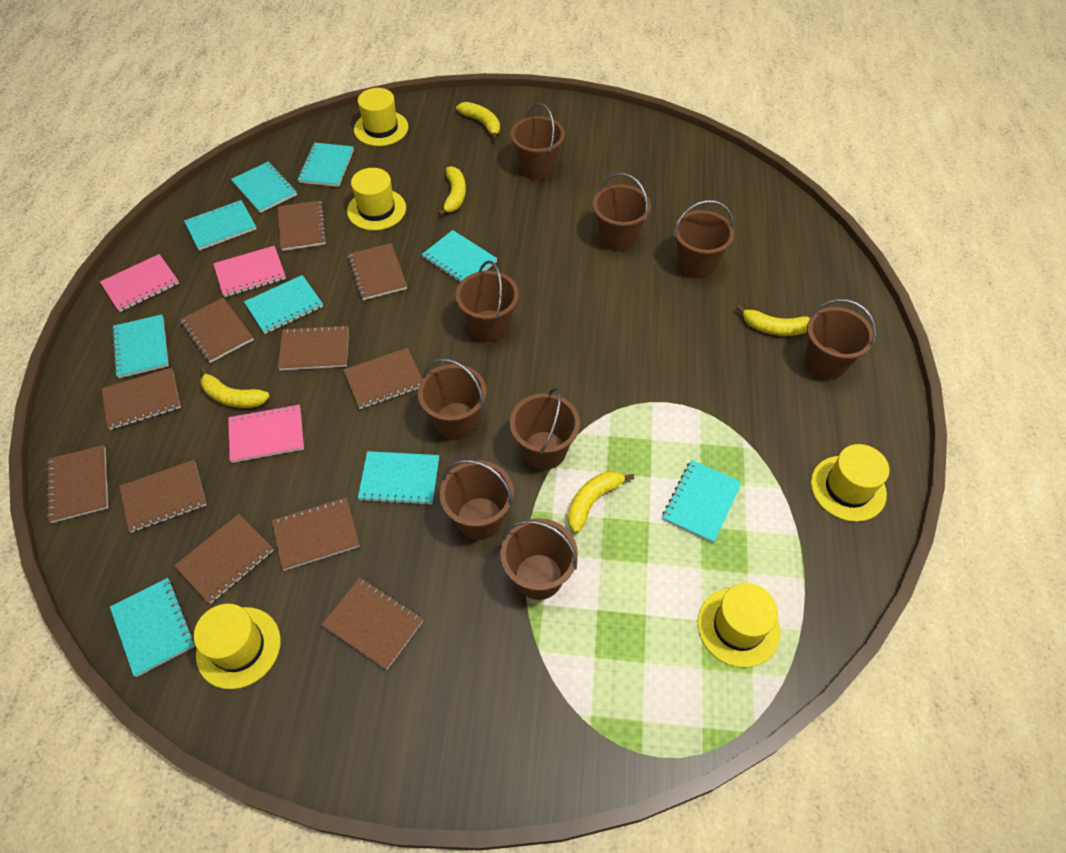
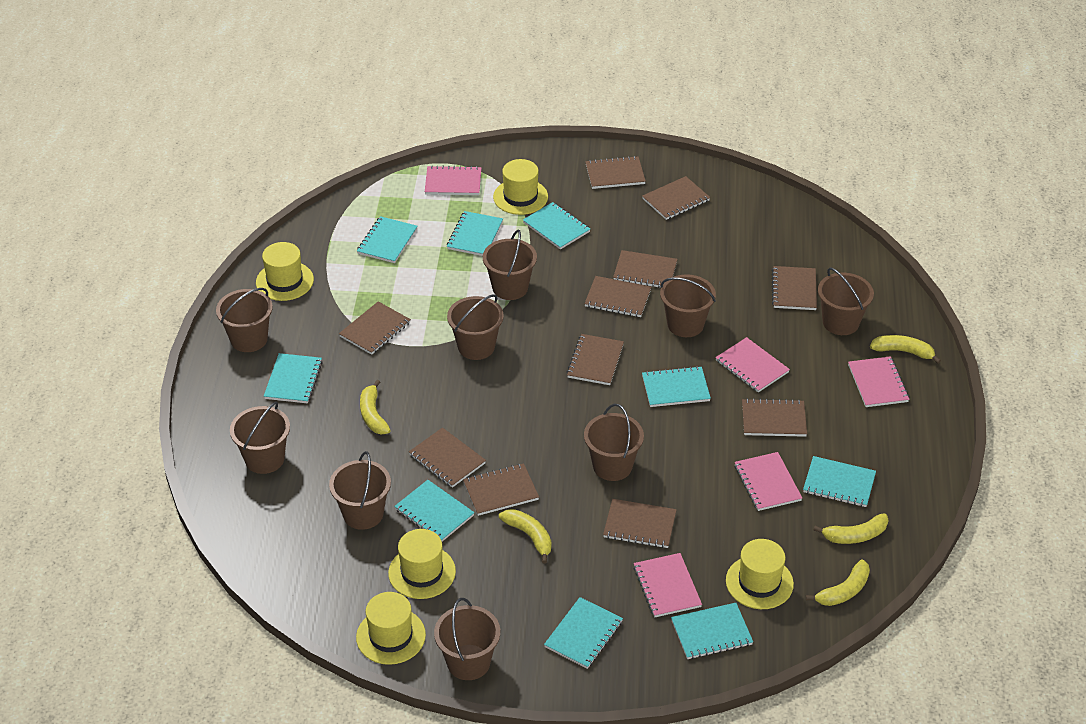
pink notebook: [100,254,179,312] [213,246,286,297] [228,404,304,463] = 3 -> [425,166,481,195] [633,553,702,617] [715,337,790,393] [735,452,802,511] [848,356,909,407] = 5

